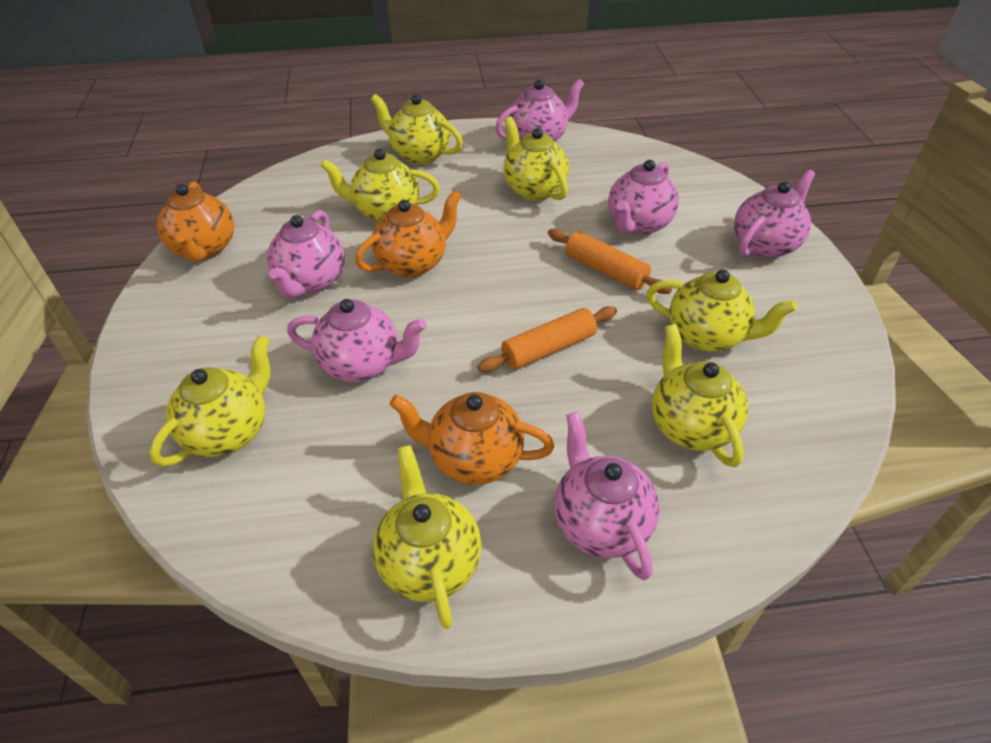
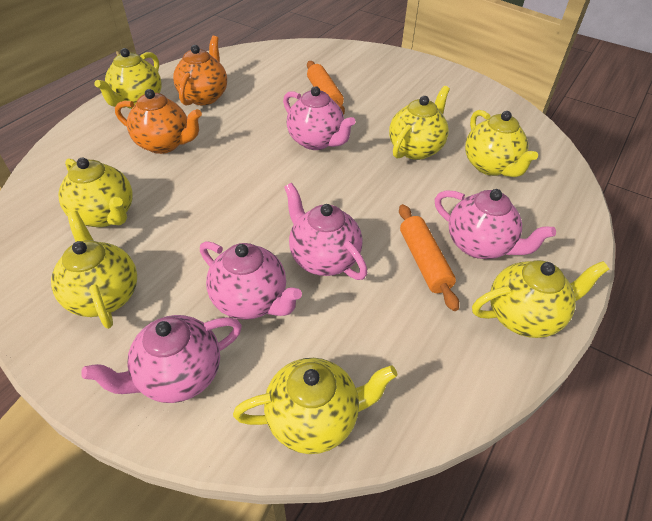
orange teapot: [157,181,234,262] [355,190,462,278] [390,392,555,485] = 3 -> [115,89,202,154] [173,36,227,106] = 2
pink teapot: [267,210,345,298] [287,299,426,382] [495,79,584,142] [554,412,660,580] [608,160,679,235] [734,169,816,259] = 6 -> [81,315,242,403] [200,241,302,320] [283,86,356,150] [284,183,367,280] [435,189,556,259] = 5

